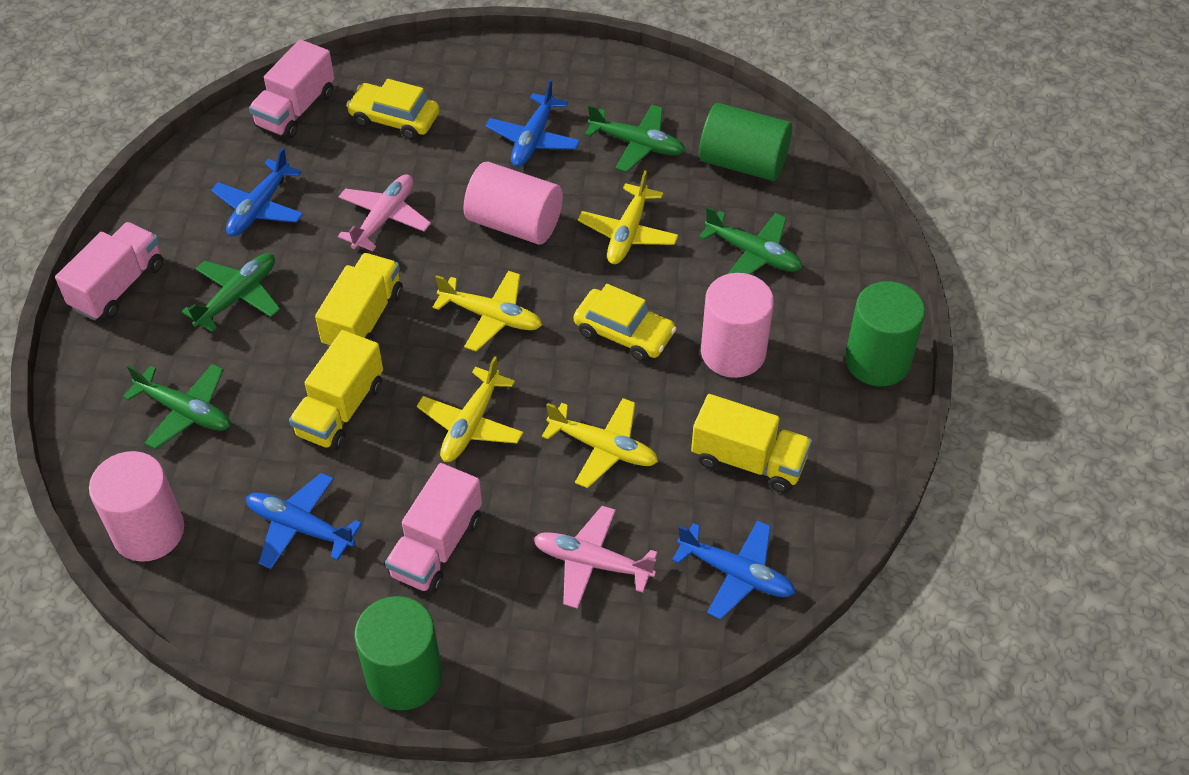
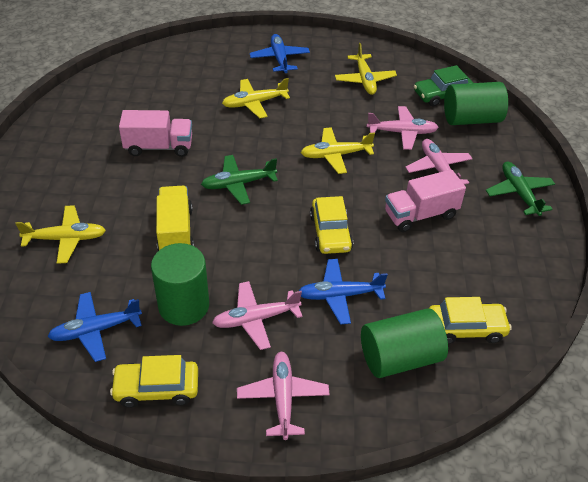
blue plane: [211,147,303,236] [246,473,362,569] [485,80,580,167] [672,520,795,620] = 4 -> [48,292,142,362] [249,34,310,73] [299,259,388,325] = 3
green car: none = 0 -> [414,65,473,106] = 1
green plane: [123,364,230,449] [182,253,280,332] [585,105,685,172] [699,206,802,274] = 4 -> [201,155,278,205] [486,162,555,216] = 2
pink cylinder: [89,451,184,562] [463,162,563,245] [701,273,774,378] = 3 -> none = 0
pink plane: [338,174,431,251] [533,506,658,609] = 2 -> [212,281,303,350] [237,352,330,440] [367,106,439,150] [405,139,473,185] = 4
pink truck: [55,222,163,320] [249,39,334,139] [385,463,482,594] = 3 -> [119,110,192,157] [385,169,466,232] = 2
yellow car: [346,79,440,140] [574,284,677,362] = 2 -> [110,355,198,408] [310,196,353,254] [429,297,512,344] = 3
yellow truck: [289,330,383,451] [315,253,403,348] [691,394,812,493] = 3 -> [156,186,194,251] = 1

